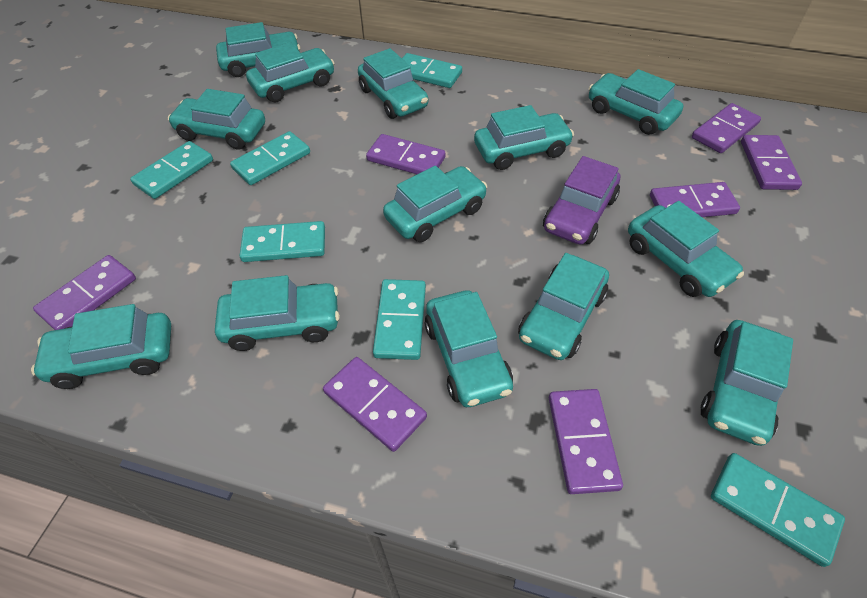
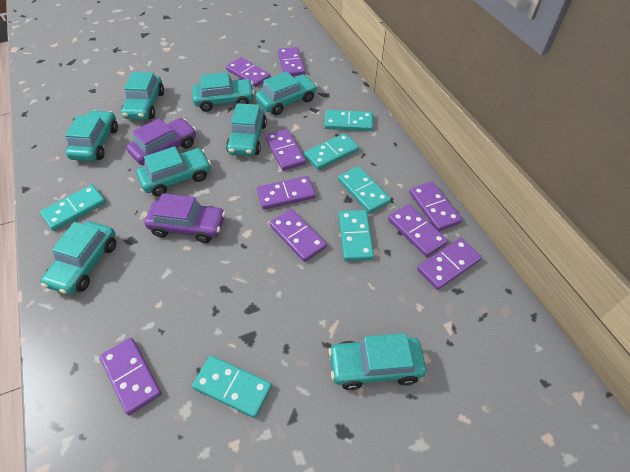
purple car: [543,156,620,245] = 1 -> [126,118,196,165] [145,193,226,243] = 2
purple domino: [33,255,136,330] [323,357,427,452] [366,134,445,174] [549,389,623,494] [650,182,740,217] [692,103,761,153] [741,135,802,190] = 7 -> [100,338,161,415] [226,57,270,87] [257,176,316,210] [265,129,306,171] [269,209,327,262] [278,47,305,76] [388,204,448,257] [409,182,462,231] [417,238,482,290] = 9
turquoise car: [31,304,171,389] [168,89,265,149] [215,275,340,351] [216,22,300,77] [246,42,335,102] [358,48,428,119] [383,166,487,242] [425,290,513,407] [474,105,574,170] [518,253,609,360] [588,69,683,135] [628,201,744,297] [701,320,793,446] = 13 -> [41,221,116,295] [65,110,118,161] [121,72,164,120] [137,146,211,196] [192,72,255,112] [226,103,267,156] [255,71,317,115] [328,333,426,390] = 8

